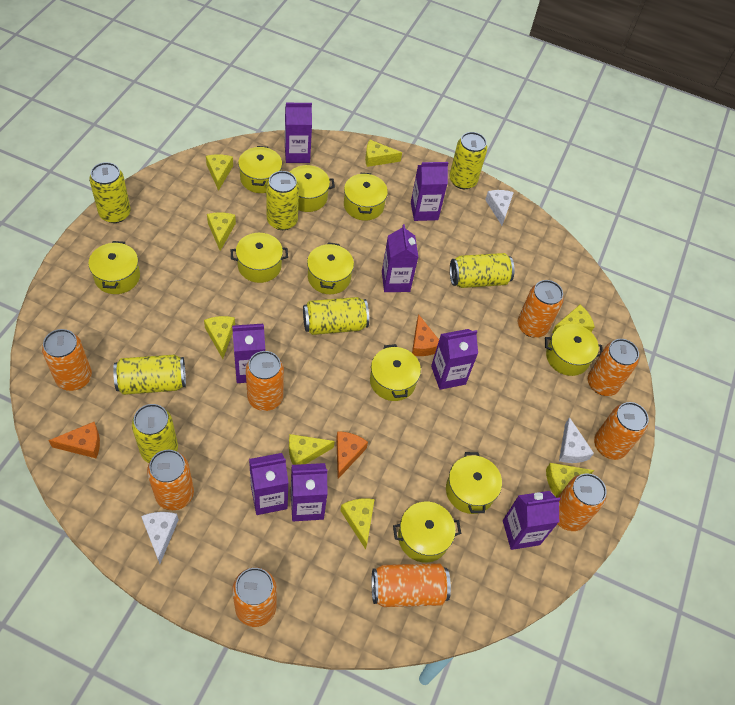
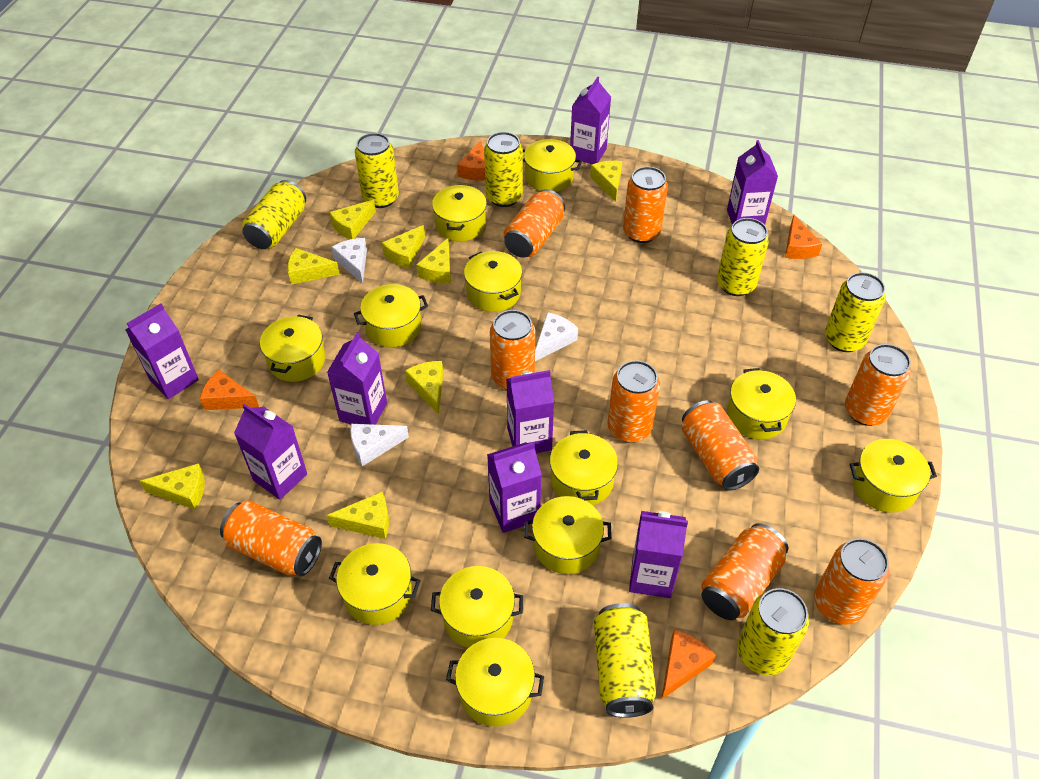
orange cheese: [48,422,100,458] [336,431,368,479] [412,314,439,356] = 3 -> [200,370,259,410] [457,140,485,181] [661,629,716,700] [785,215,823,259] = 4
yellow pot: [88,241,140,294] [231,233,288,283] [238,146,282,193] [290,165,335,212] [307,242,354,294] [344,173,388,221] [370,344,421,401] [393,502,461,563] [446,452,502,514] [545,324,603,376] = 10 -> [260,315,325,382] [329,543,420,625] [354,284,428,347] [431,566,523,648] [432,185,487,241] [446,638,544,727] [464,251,522,312] [523,139,582,192] [524,496,612,574] [550,430,618,505] [727,368,796,439] [850,439,937,513] = 12

